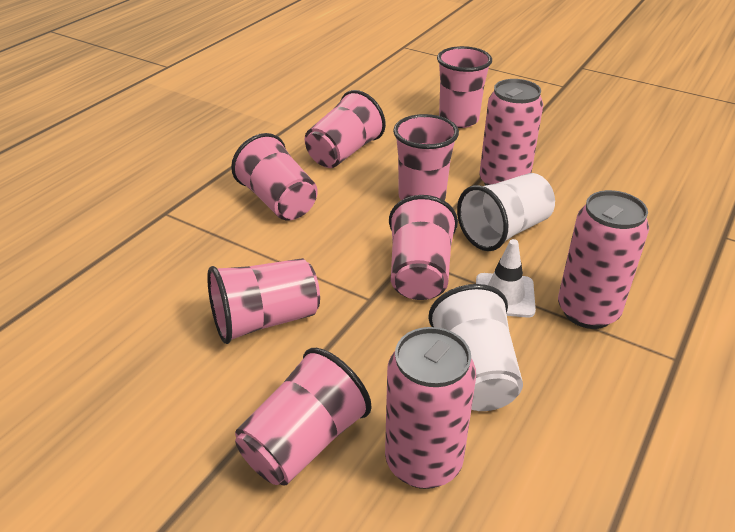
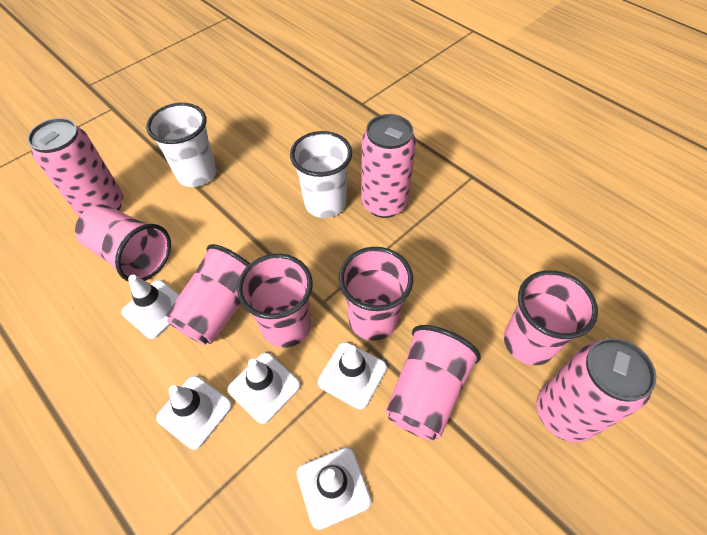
pink cup: [207,258,320,344] [231,133,318,220] [235,348,372,485] [305,90,386,168] [389,195,458,300] [393,114,459,200] [437,46,492,128] = 7 -> [75,204,171,281] [166,244,250,345] [237,254,313,348] [339,247,413,341] [386,325,481,441] [504,270,598,365] = 6
white traffic cone: [476,239,536,318] = 1 -> [121,275,179,339] [156,376,232,450] [228,353,301,424] [297,447,371,530] [318,342,387,410] = 5

